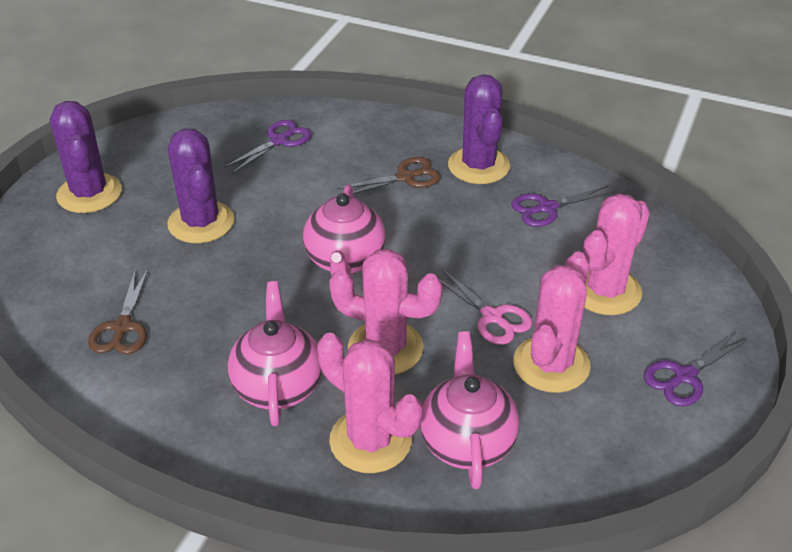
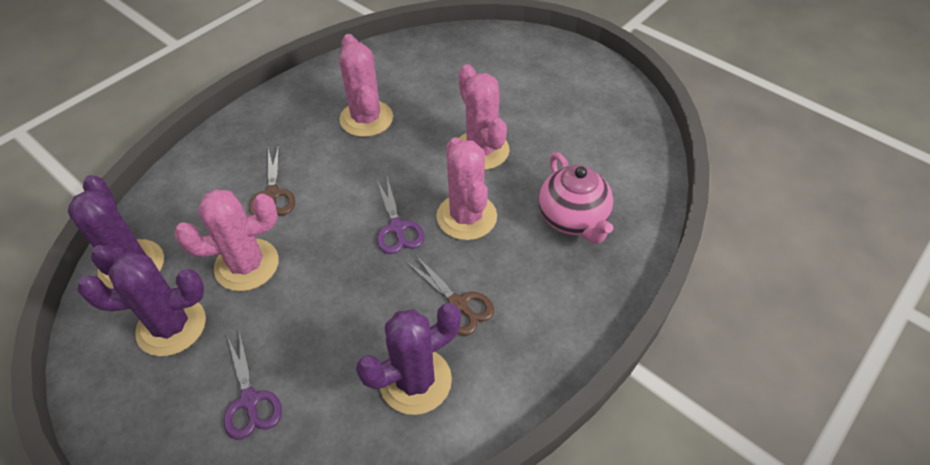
pink scissors: [439,269,532,345] = 1 -> none = 0
pink teapot: [228,281,322,426] [303,184,386,276] [420,331,519,489] = 3 -> [539,152,613,244] = 1
purple scissors: [224,120,311,174] [511,186,615,227] [644,332,748,406] = 3 -> [224,329,282,440] [376,177,425,254] = 2

